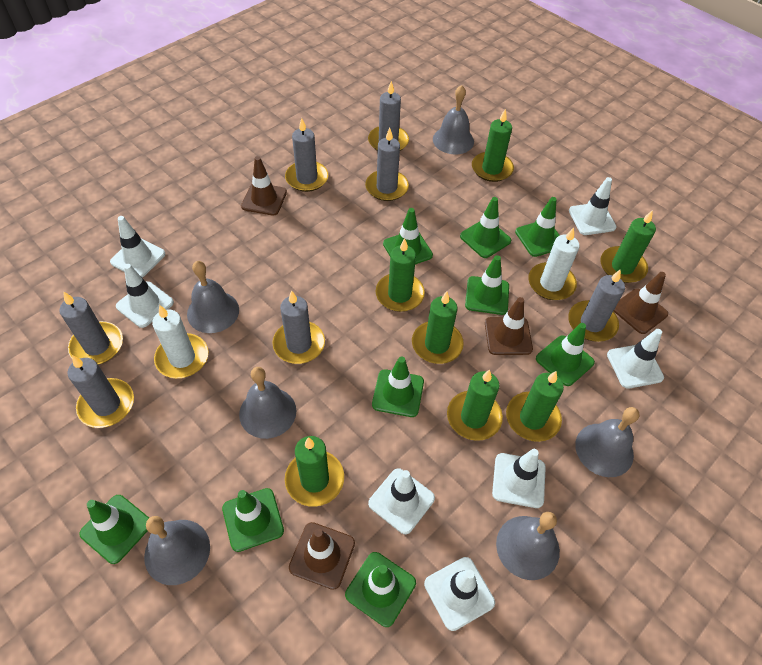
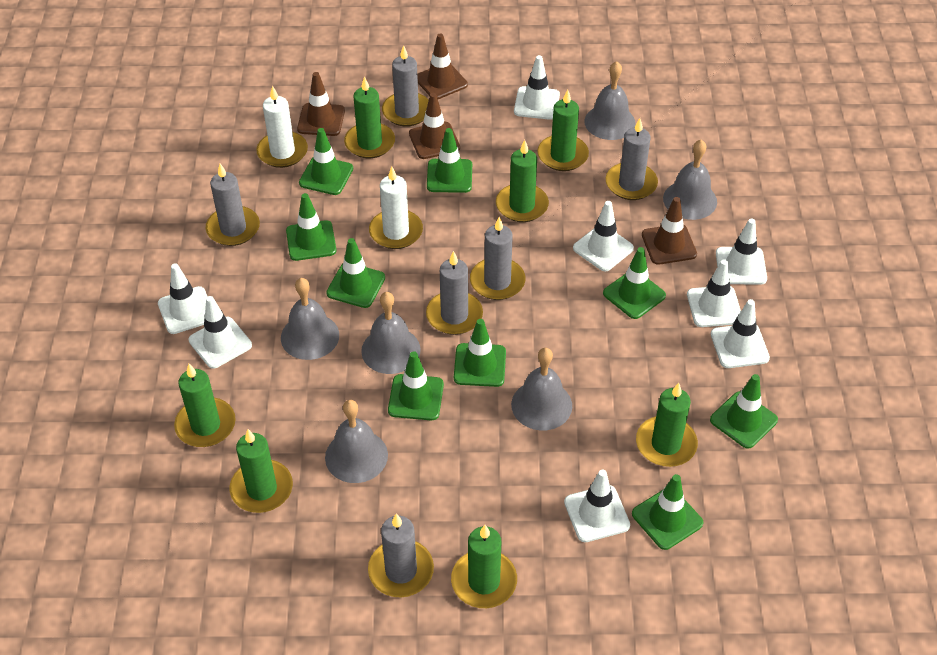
grey candle: [59,292,123,365] [67,355,134,428] [272,290,325,364] [285,118,328,192] [365,128,409,201] [368,81,409,151] [568,269,625,342] = 7 -> [206,164,260,246] [368,514,434,597] [382,45,429,127] [426,251,483,335] [470,217,525,300] [605,118,658,200] = 6
white traffic cone: [110,216,165,278] [116,264,174,328] [368,468,435,534] [424,557,495,631] [492,449,546,508] [569,177,617,235] [607,329,664,389] = 7 -> [158,263,208,334] [189,296,252,369] [514,55,560,120] [564,470,630,542] [573,201,634,271] [687,260,741,327] [711,299,770,368] [716,218,767,285] = 8

